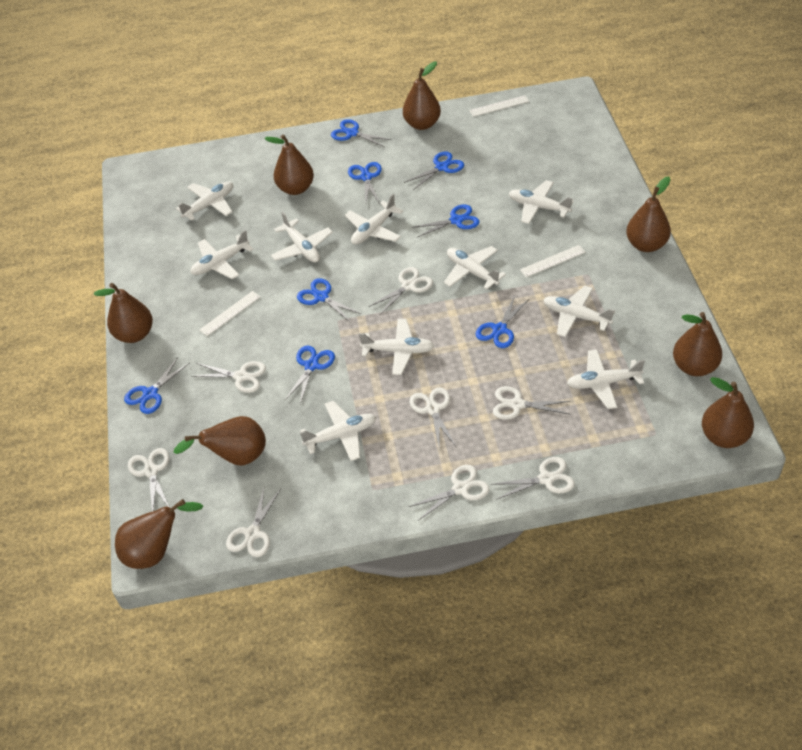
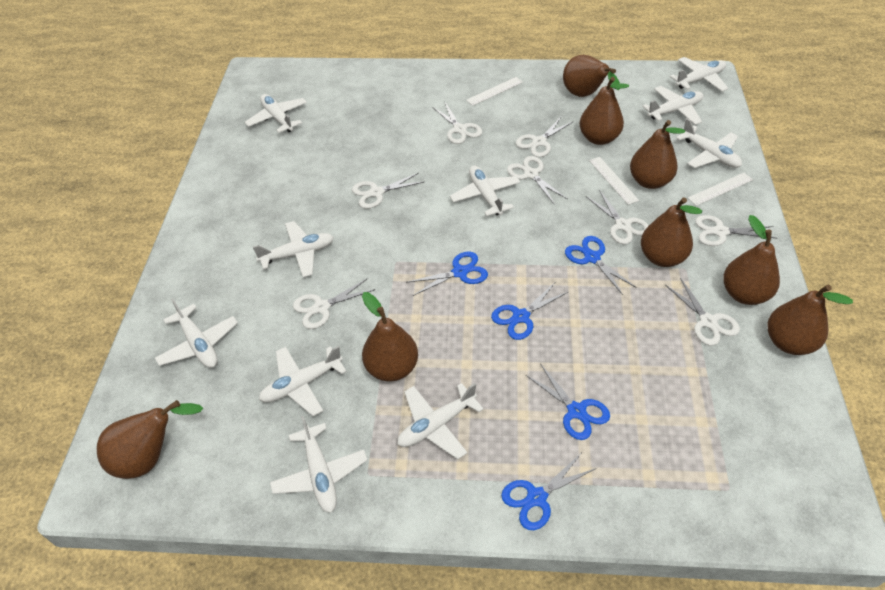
blue scissors: [124,357,189,414] [284,346,335,404] [297,278,361,323] [331,119,392,147] [348,162,382,203] [404,151,464,190] [411,204,480,237] [476,295,529,348] = 8 -> [406,251,488,296] [491,283,568,340] [501,454,596,530] [526,365,610,440] [565,236,636,295] = 5

